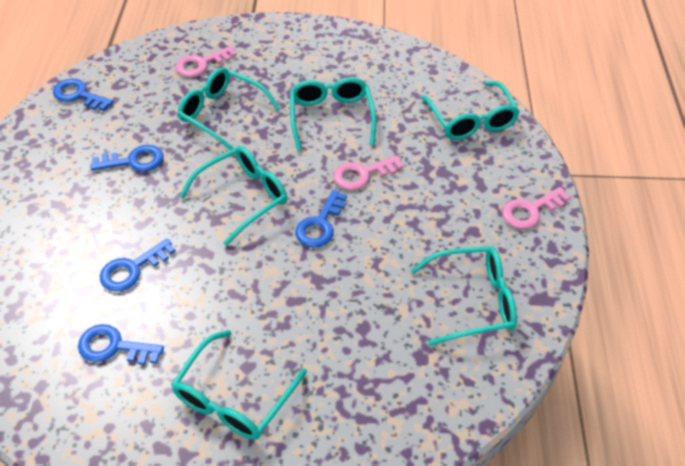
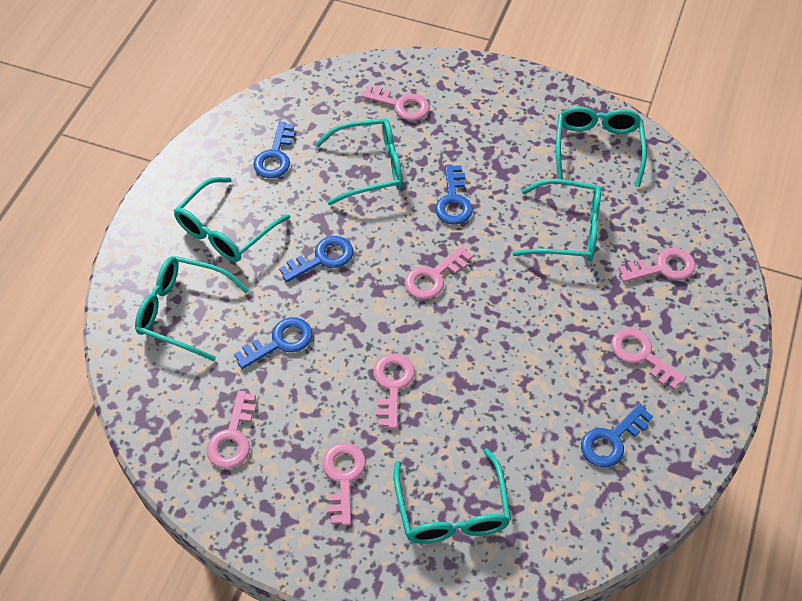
pink key: [175,46,237,77] [333,155,403,190] [502,187,570,229] = 3 -> [206,391,256,469] [322,443,366,526] [361,86,430,121] [373,354,415,429] [405,246,473,300] [611,328,686,389] [618,248,695,282] = 7

